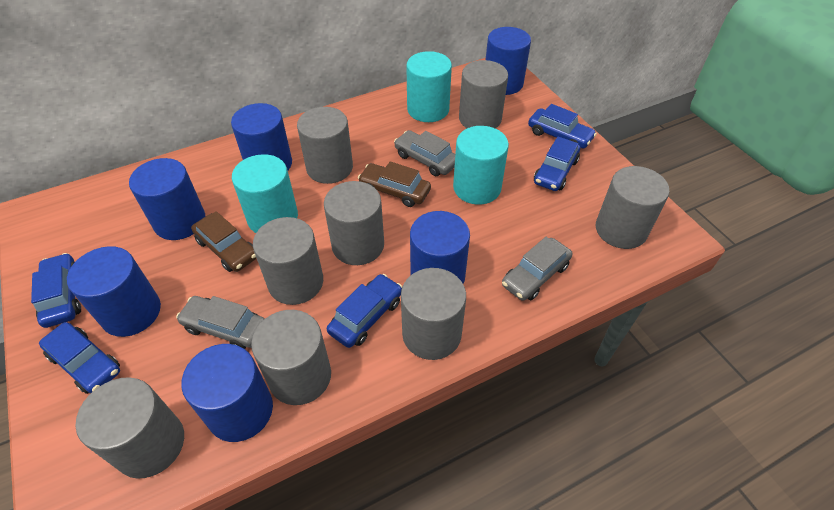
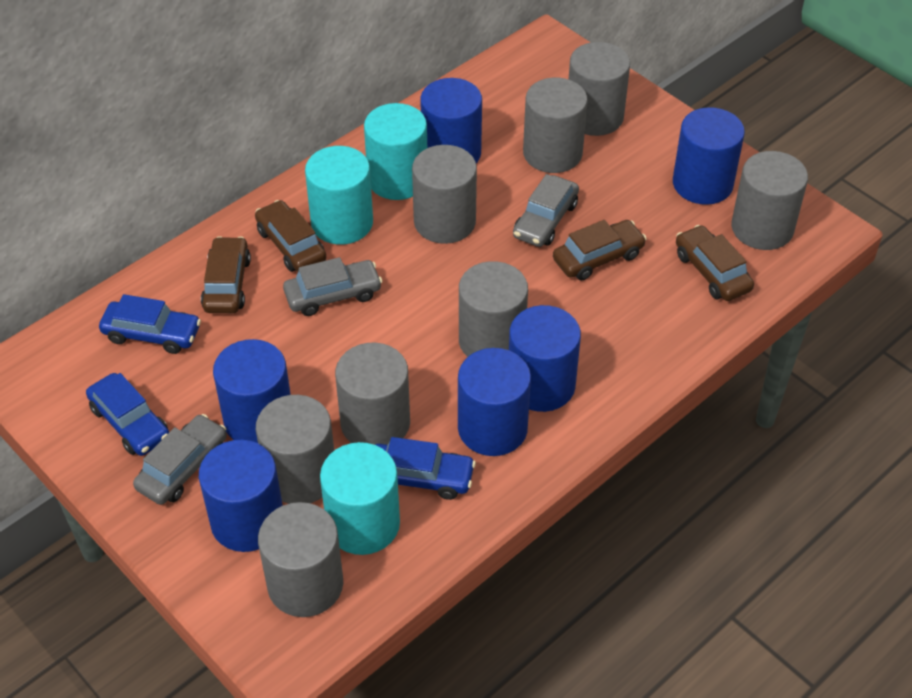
blue car: [31,253,81,328] [39,322,120,394] [327,274,402,348] [528,104,597,149] [534,137,580,191] = 5 -> [86,373,169,456] [99,294,201,354] [375,437,476,500] = 3
brown car: [191,211,257,272] [358,161,431,207] = 2 -> [201,236,251,313] [255,200,326,272] [553,220,647,280] [676,225,754,301] = 4

